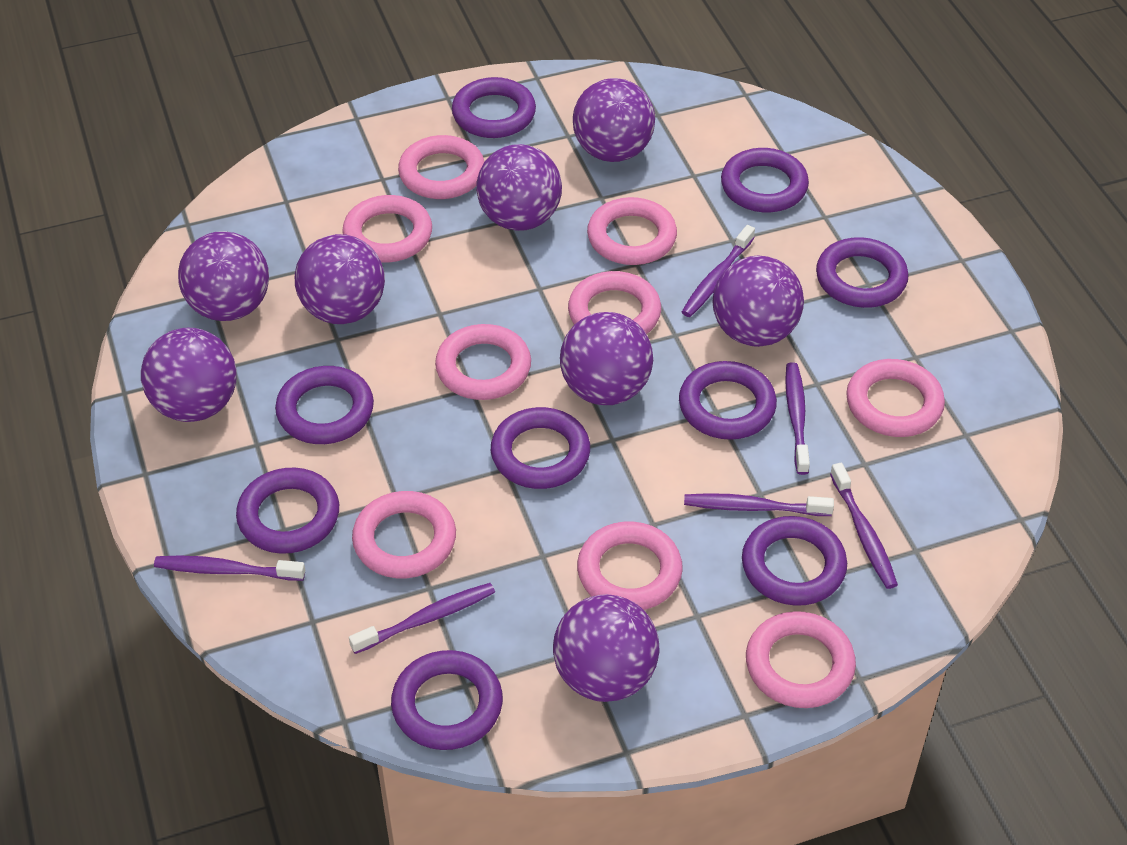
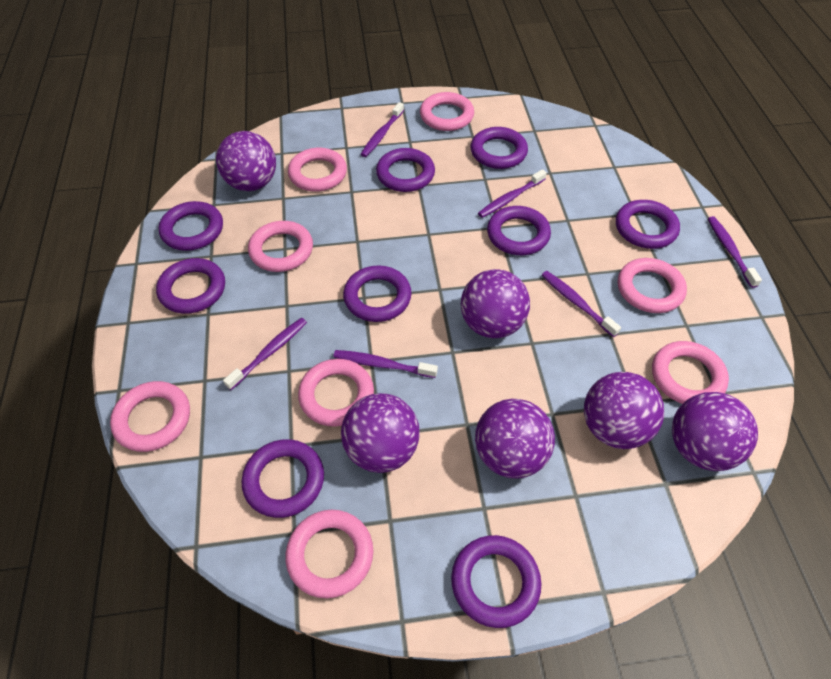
pink ring: [342,195,432,262] [352,491,456,578] [398,135,485,199] [435,324,531,400] [568,271,661,334] [577,522,683,610] [587,197,677,265] [746,611,856,708] [846,359,945,437] = 9 -> [110,381,190,452] [248,221,313,272] [285,510,373,598] [288,148,347,192] [298,359,374,427] [420,92,474,131] [618,258,687,313] [652,341,729,404] = 8
purple ball: [141,328,237,422] [178,231,269,321] [295,234,385,324] [476,144,562,231] [553,594,660,702] [560,312,653,405] [573,78,655,162] [712,255,804,347] = 8 -> [216,131,276,191] [341,393,420,473] [461,269,530,338] [475,399,555,479] [584,372,664,449] [672,392,758,471] = 6

